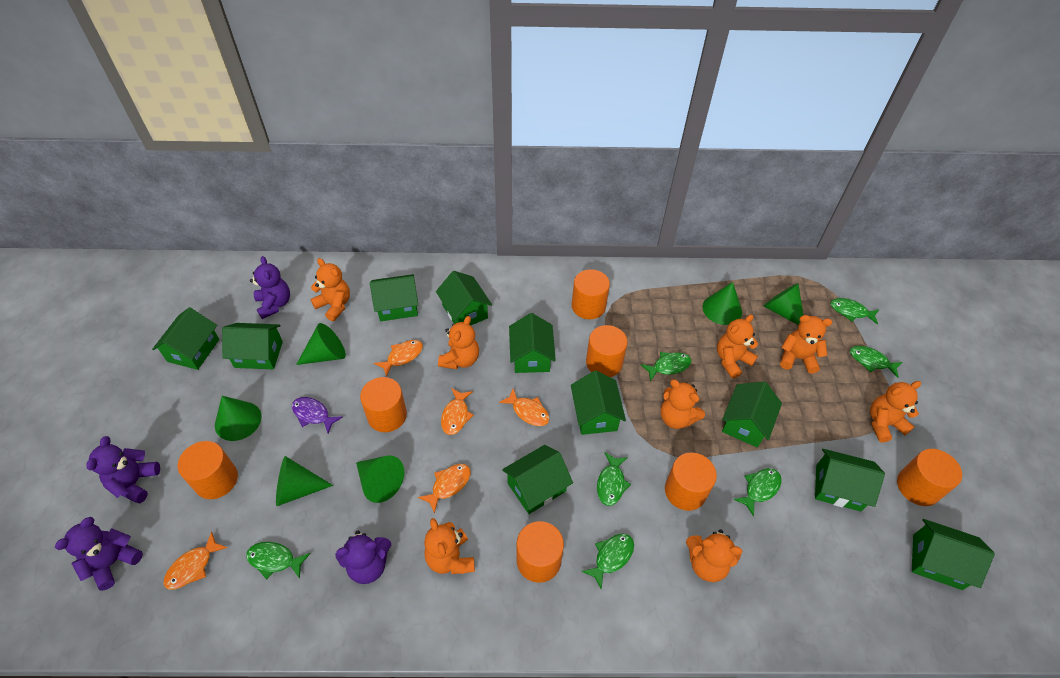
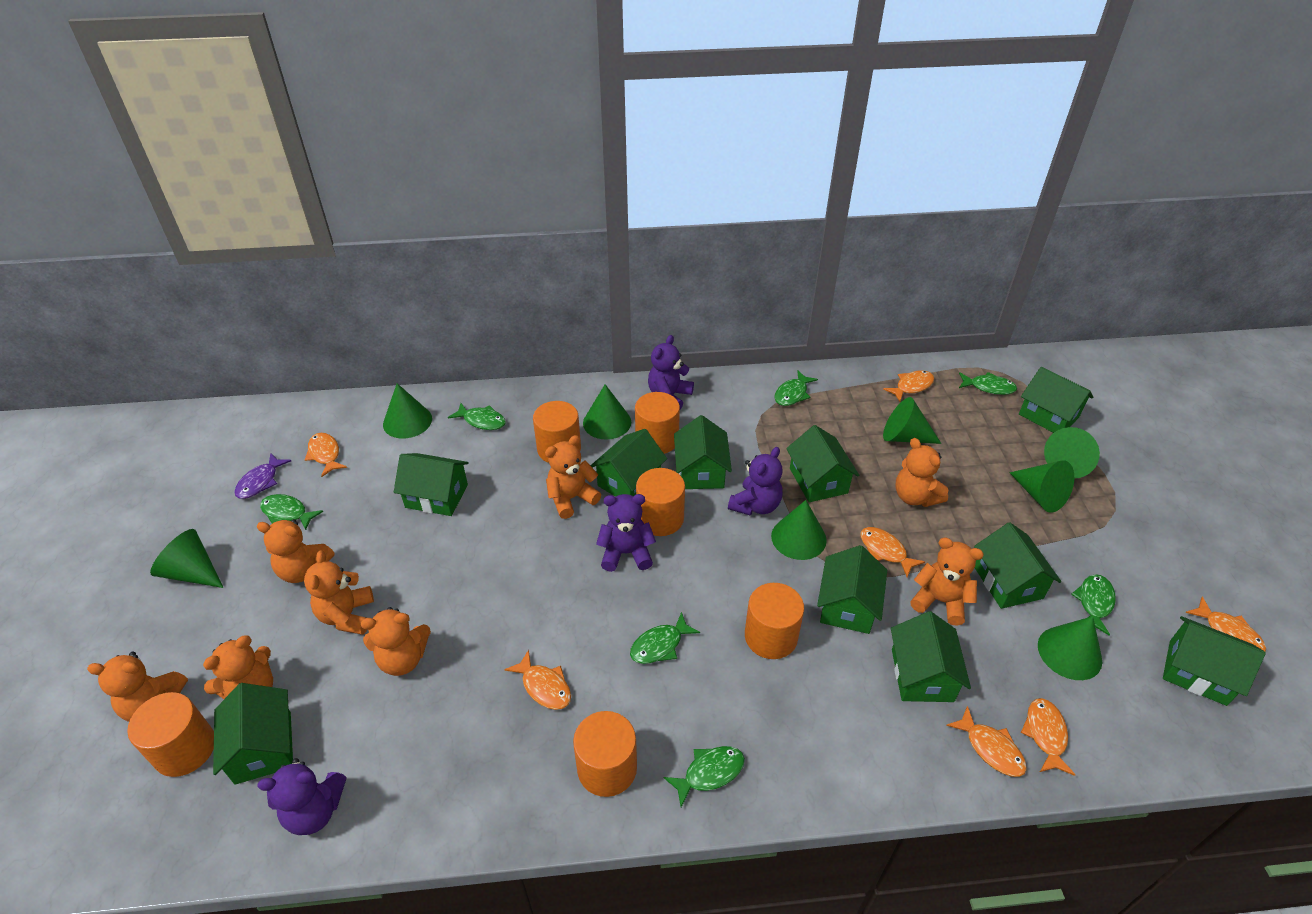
green cone: [215,396,261,441] [276,456,333,506] [296,323,346,365] [356,456,404,503] [703,282,742,325] [764,283,803,325] = 6 -> [150,529,224,588] [383,383,432,439] [583,384,631,440] [771,500,827,560] [883,397,942,444] [1009,461,1074,513] [1038,616,1102,680] [1044,427,1100,479] = 8
orange cylinder: [178,441,238,499] [360,377,407,432] [516,521,564,583] [572,269,610,319] [586,325,628,377] [665,452,717,511] [897,449,962,506] = 7 -> [127,692,214,777] [533,401,581,463] [573,711,637,797] [635,392,680,454] [636,468,685,536] [745,583,804,659] = 6
orange fish: [163,532,227,590] [374,340,423,377] [418,464,471,514] [441,388,474,435] [499,389,549,426] = 5 -> [305,433,347,477] [504,650,571,710] [861,527,925,577] [883,370,934,402] [946,706,1027,777] [1021,698,1075,776] [1185,597,1266,652] = 7

